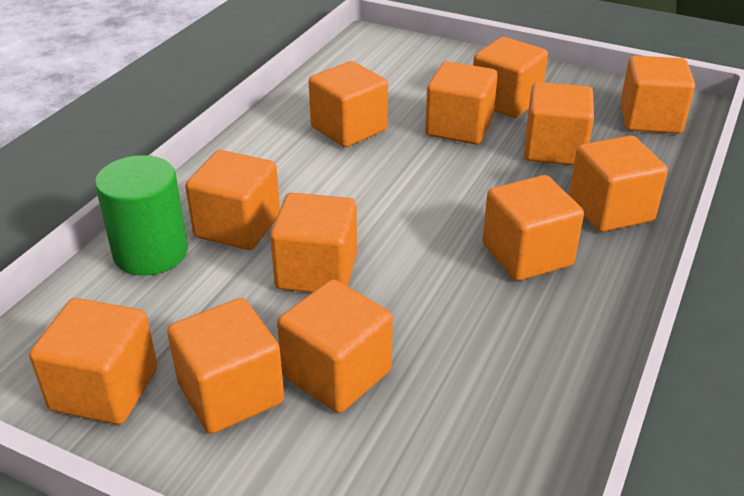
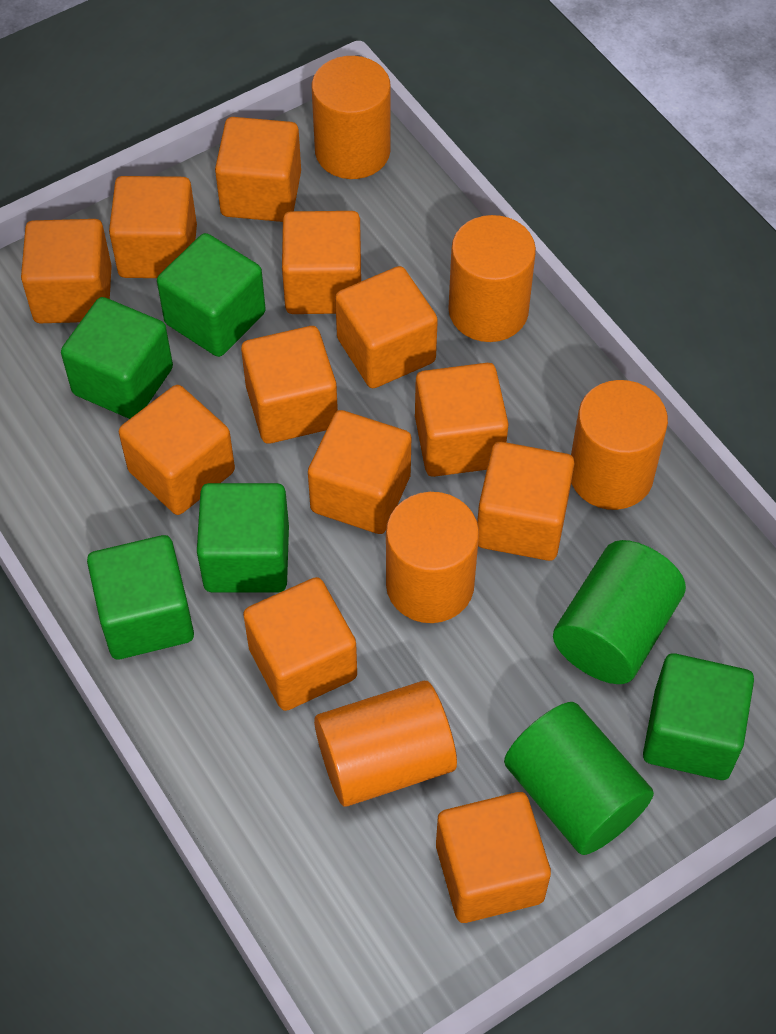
green cube: none = 0 -> [61,297,173,419] [87,535,194,659] [157,233,266,357] [197,483,289,592] [643,653,754,780] = 5
green cylinder: [95,155,188,276] = 1 -> [504,702,654,855] [553,540,686,684] = 2
orange cylinder: none = 0 -> [312,56,391,179] [314,681,457,807] [386,492,479,623] [448,215,536,342] [571,380,668,510] = 5

